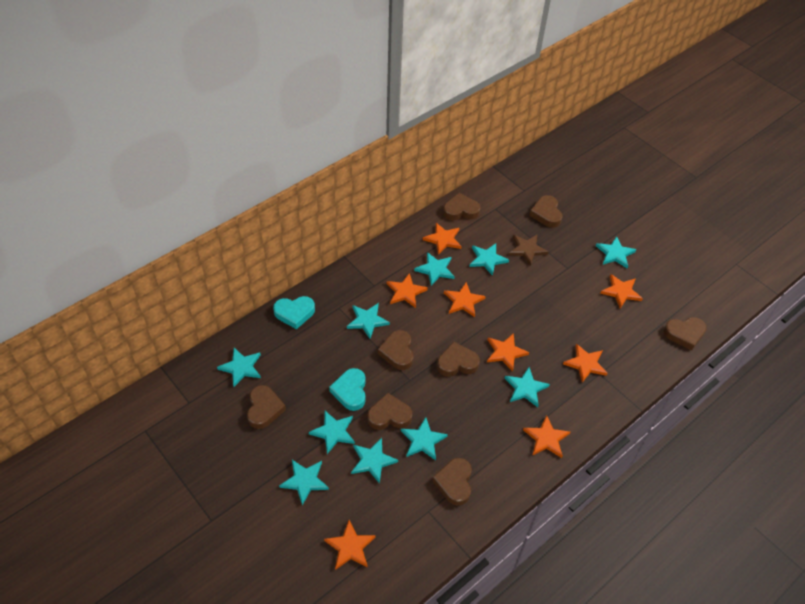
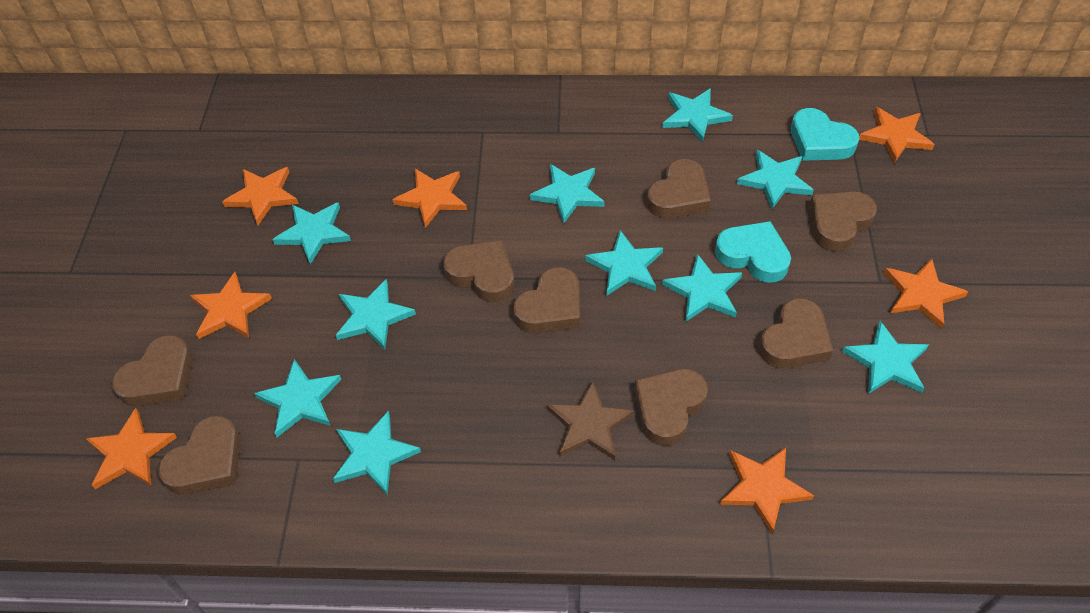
orange star: [324,520,376,570] [387,273,428,308] [423,223,461,255] [444,282,486,317] [487,333,529,372] [523,415,570,458] [563,344,608,383] [600,274,643,308] = 8 -> [85,408,177,489] [190,272,272,339] [222,167,299,225] [392,169,467,228] [720,448,814,533] [859,107,935,164] [884,258,968,329] = 7

